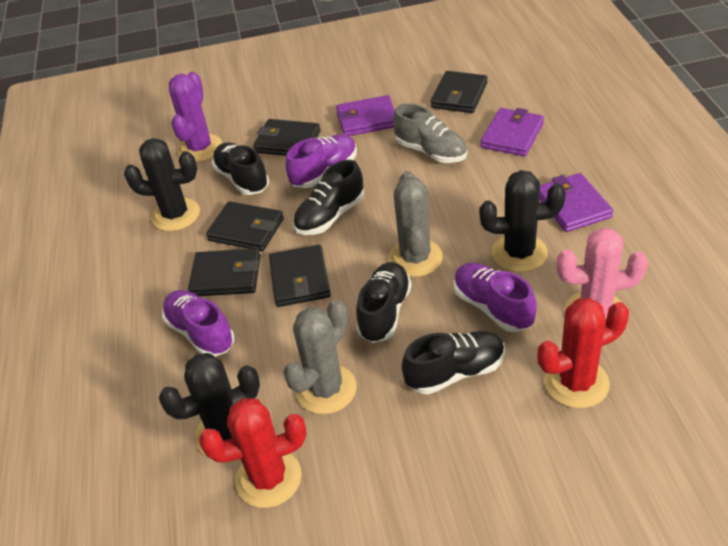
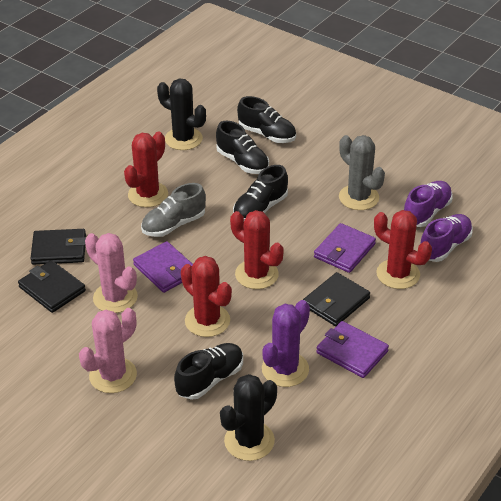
black cactus: [124,138,200,231] [159,353,260,457] [479,170,566,272] = 3 -> [157,78,206,150] [220,374,277,461] = 2
black wallet: [188,248,261,296] [206,201,284,251] [253,119,321,156] [269,245,331,307] [430,71,487,113] = 5 -> [18,260,86,313] [30,229,86,265] [303,272,370,326] = 3
grey cactus: [283,299,357,414] [389,171,443,277] = 2 -> [339,135,385,210] = 1
pink cactus: [556,228,648,319] = 1 -> [79,308,137,393] [85,233,138,313] = 2
purple shoe: [162,290,234,357] [285,134,357,188] [454,263,537,332] = 3 -> [404,181,453,227] [421,214,473,262] = 2
red cactus: [199,398,307,508] [537,298,629,408] = 2 -> [124,132,168,207] [181,256,232,337] [230,210,284,289] [374,210,432,289] = 4

